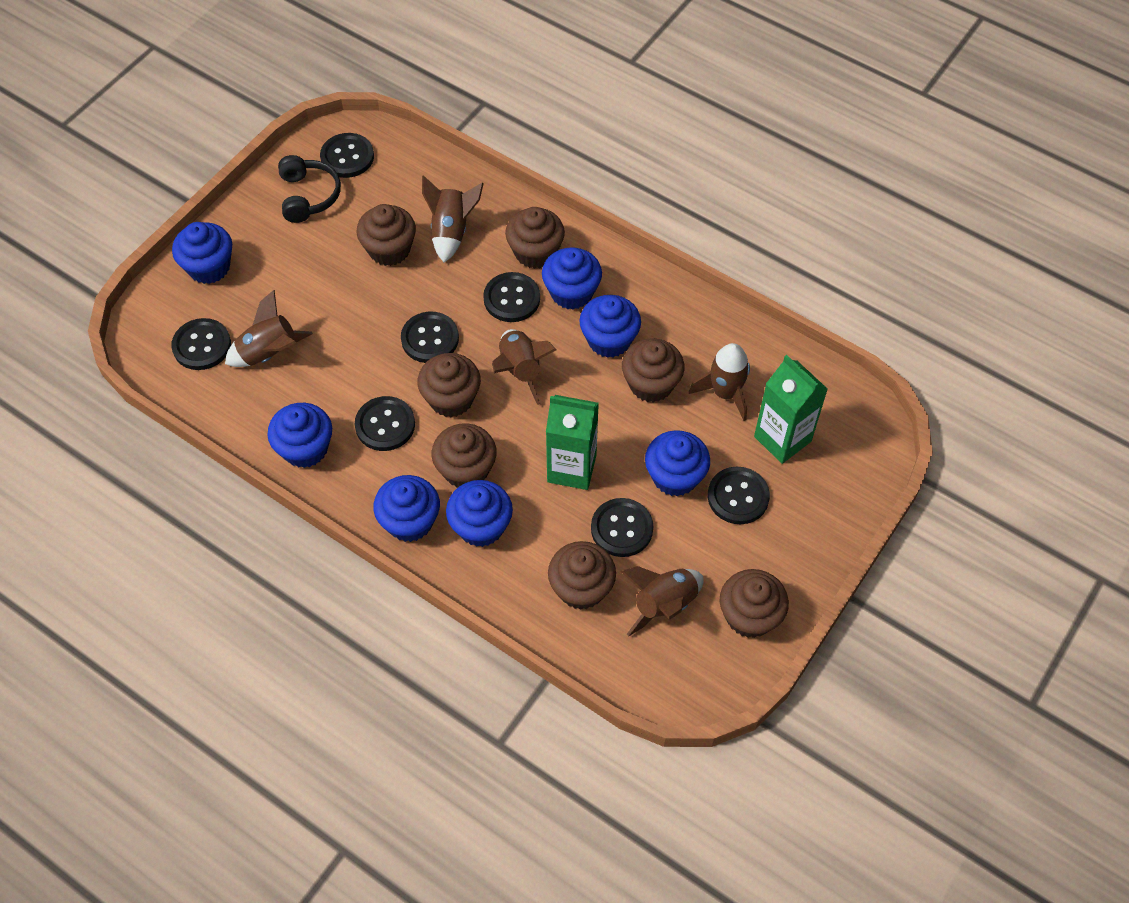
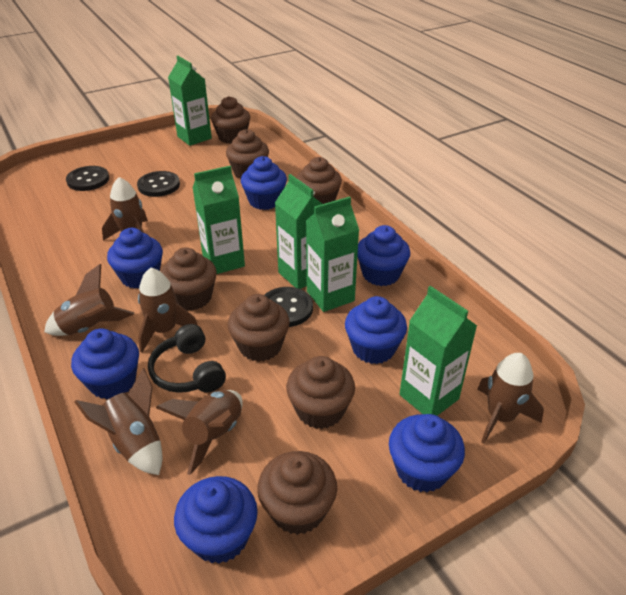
black button: [171,318,231,370] [320,133,374,178] [355,396,415,451] [401,312,459,363] [483,272,540,322] [591,498,654,557] [708,467,770,524] = 7 -> [66,166,109,191] [137,171,180,197] [264,287,313,327] = 3
brown rocket: [225,290,313,367] [422,175,484,263] [492,329,556,405] [620,566,704,636] [689,343,750,421] = 5 -> [44,264,134,336] [74,368,163,475] [102,177,148,241] [138,268,198,352] [156,390,243,475] [477,353,544,444] = 6
green carton: [546,395,599,490] [754,355,828,464] = 2 -> [168,56,212,146] [193,166,245,274] [275,174,322,289] [306,196,359,312] [400,286,477,416] = 5

